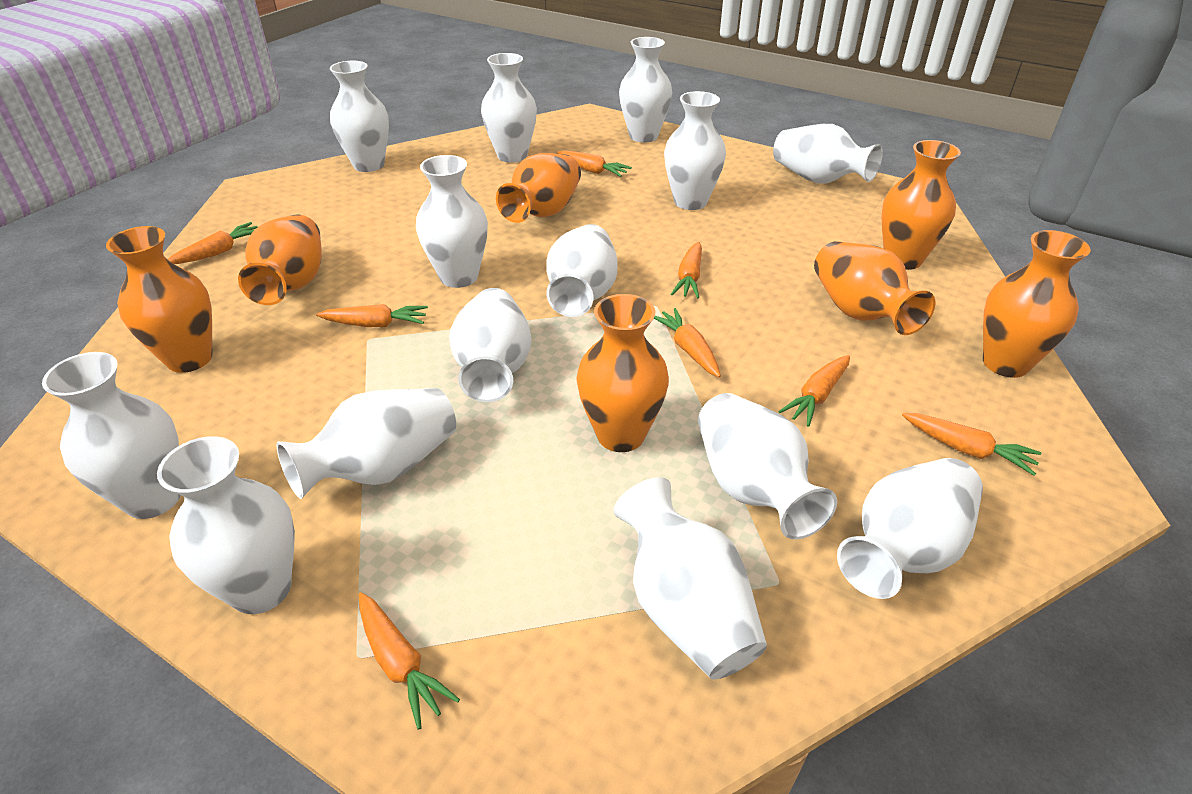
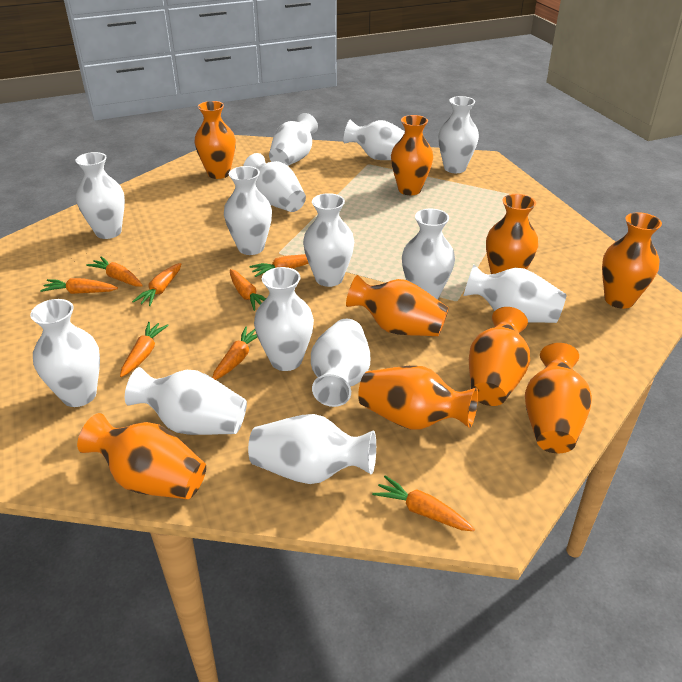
orange vase: [106,226,212,373] [238,215,322,305] [496,153,581,223] [576,294,669,452] [814,241,935,335] [881,140,961,270] [983,230,1091,378] = 7 -> [77,413,206,499] [195,101,236,179] [346,275,449,336] [358,366,478,430] [391,115,433,195] [469,307,530,406] [486,194,538,274] [525,343,592,453] [602,212,662,309] = 9

